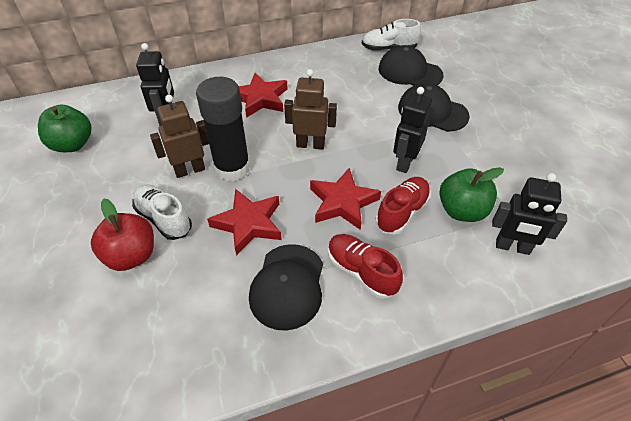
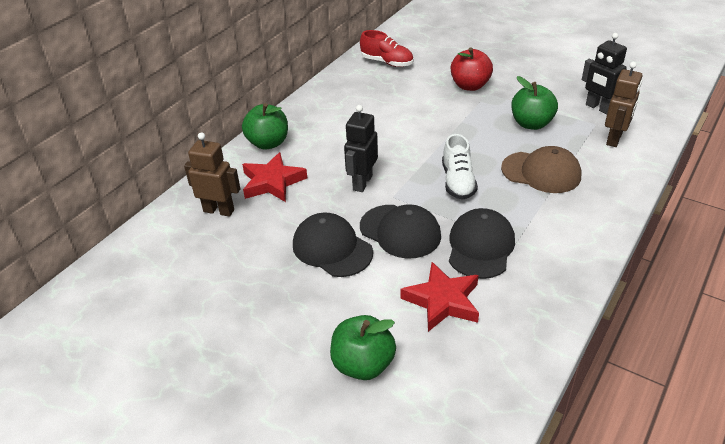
black glue stick: [196,77,250,181] = 1 -> none = 0
black robot: [136,43,174,126] [393,87,432,173] [492,173,567,255] = 3 -> [344,105,378,192] [582,33,627,114] = 2
brown cap: none = 0 -> [501,146,581,193] = 1
green apple: [38,104,92,152] [439,167,504,222] = 2 -> [242,103,288,150] [330,315,396,380] [511,76,558,130] = 3
red shoe: [328,234,403,299] [375,177,431,234] = 2 -> [360,30,413,67] = 1
red star: [207,189,282,256] [239,73,288,118] [310,168,381,230] = 3 -> [242,152,307,202] [400,262,479,332] = 2
white shoe: [132,184,192,240] [362,19,421,51] = 2 -> [442,134,478,200] = 1

